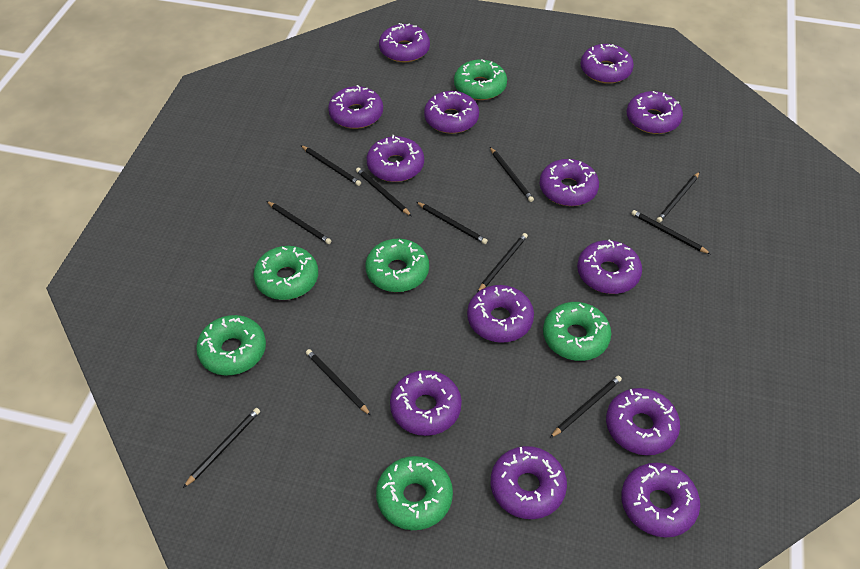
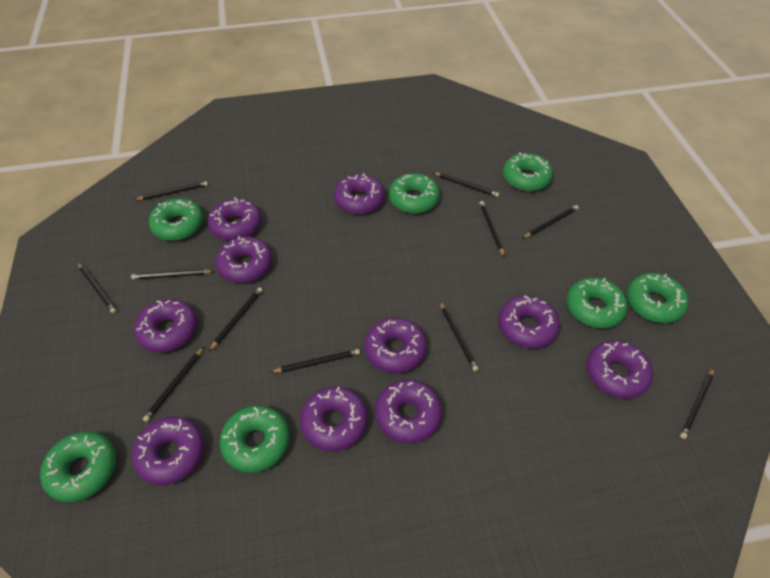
green donut: [196,315,266,375] [254,246,318,300] [366,239,429,292] [376,456,453,530] [454,59,507,100] [543,302,611,361] = 6 -> [40,432,116,502] [149,198,203,241] [220,405,290,473] [389,173,440,213] [503,152,553,191] [567,278,628,328] [627,273,689,323] = 7
purple donut: [328,85,383,129] [367,135,424,182] [379,23,430,62] [390,370,462,436] [424,91,479,134] [467,285,534,343] [491,446,567,519] [540,159,599,206] [577,240,642,294] [581,44,634,84] [606,388,680,455] [621,463,700,538] [627,91,683,134] = 13 -> [132,416,204,485] [134,299,197,352] [208,198,261,241] [215,236,272,283] [300,387,368,451] [334,173,384,214] [365,318,427,373] [375,380,442,443] [499,295,560,349] [586,340,653,399] = 10

